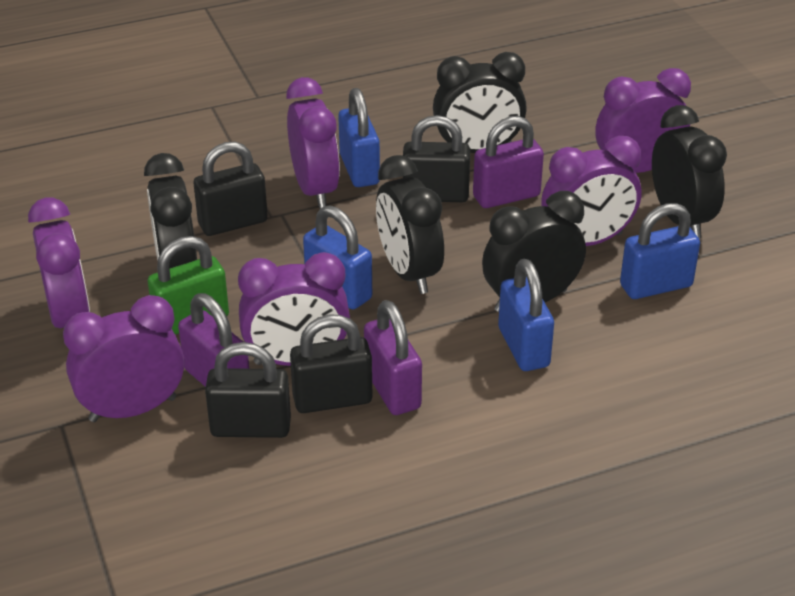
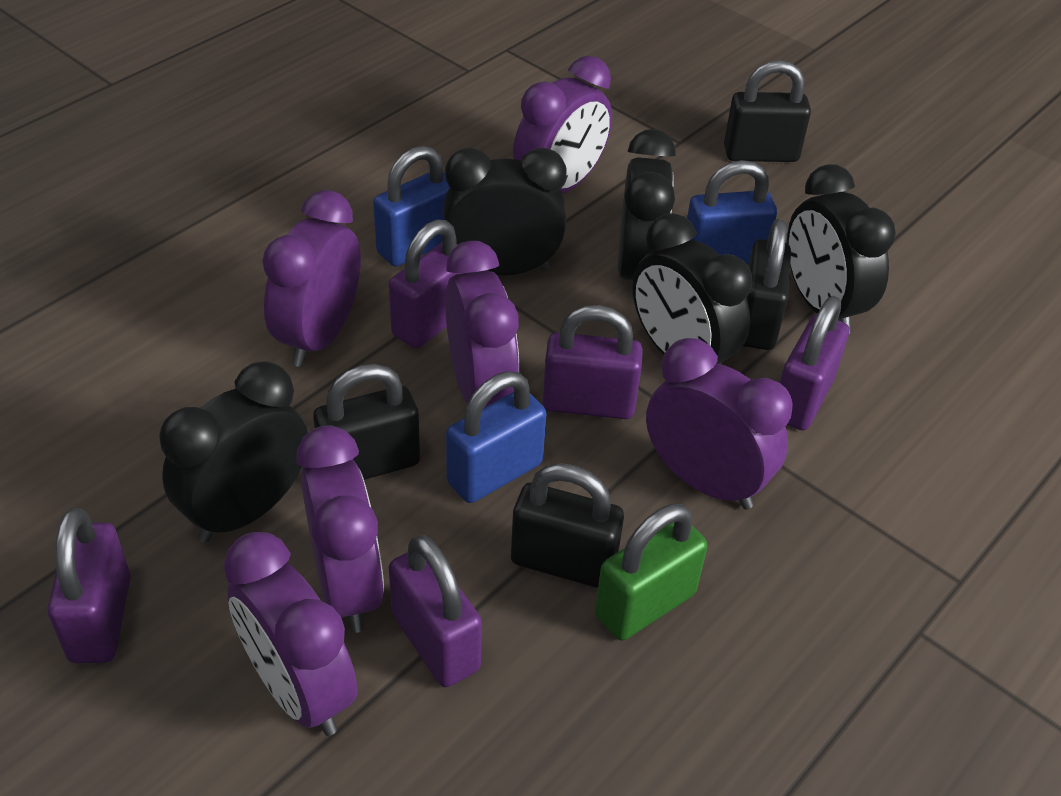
blue padlock: [303,205,372,309] [338,88,380,187] [498,259,554,371] [620,203,700,299] = 4 -> [373,146,450,267] [446,371,546,503] [687,160,777,264] = 3
purple padlock: [178,293,249,387] [364,300,422,415] [473,116,544,208] = 3 -> [47,508,131,664] [389,220,462,348] [389,535,482,687] [542,305,643,419] [780,296,849,430] = 5

